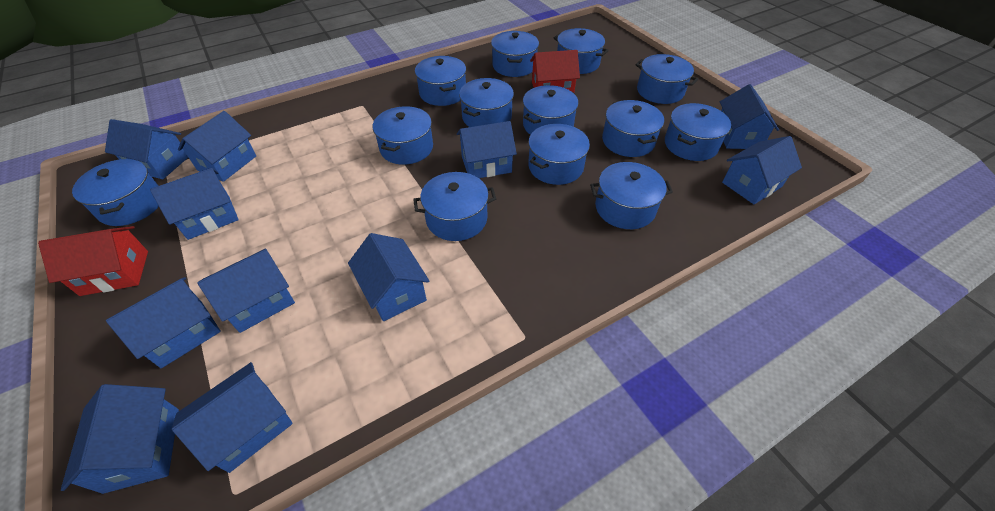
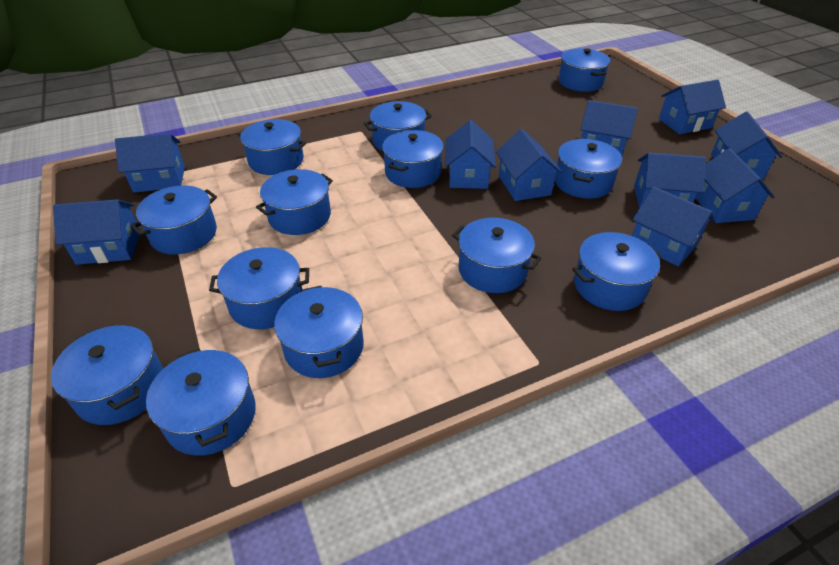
blue house: [61,384,179,494] [105,119,188,179] [106,277,221,368] [150,168,239,240] [172,362,293,473] [178,111,256,182] [197,249,295,333] [348,233,429,321] [457,121,517,178] [720,84,779,149] [722,136,802,204] = 11 -> [53,199,140,265] [115,133,185,193] [445,120,496,189] [496,129,562,201] [580,100,638,156] [632,187,714,266] [634,153,706,208] [659,80,726,134] [695,148,774,223] [711,112,782,179] = 10
red house: [38,226,148,296] [530,50,580,92] = 2 -> none = 0

